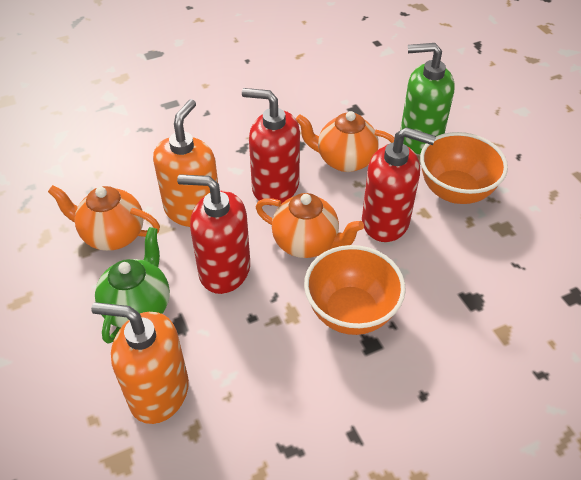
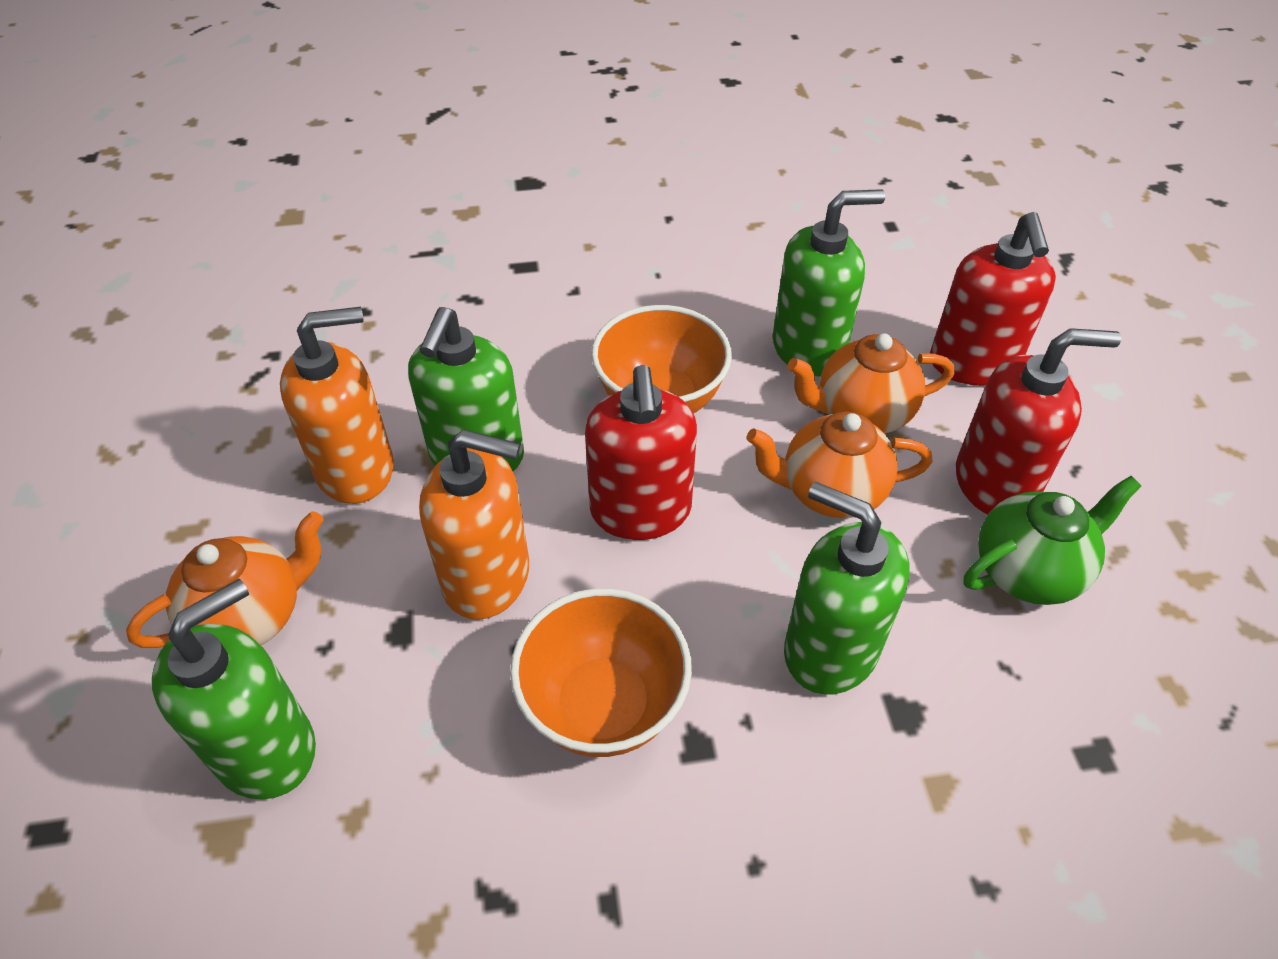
green soap dispenser: [400,43,455,154] = 1 -> [152,579,316,799] [408,307,524,472] [772,189,885,377] [784,482,910,695] = 4

